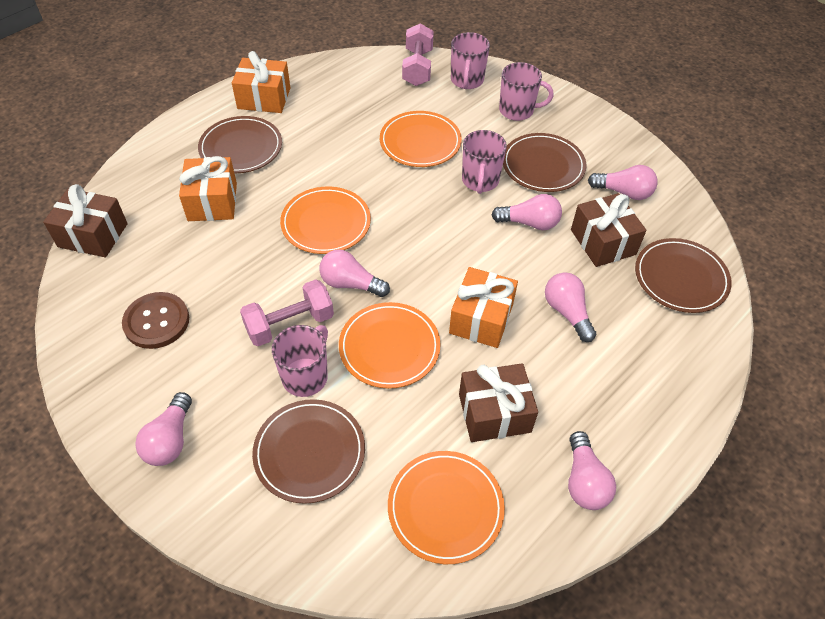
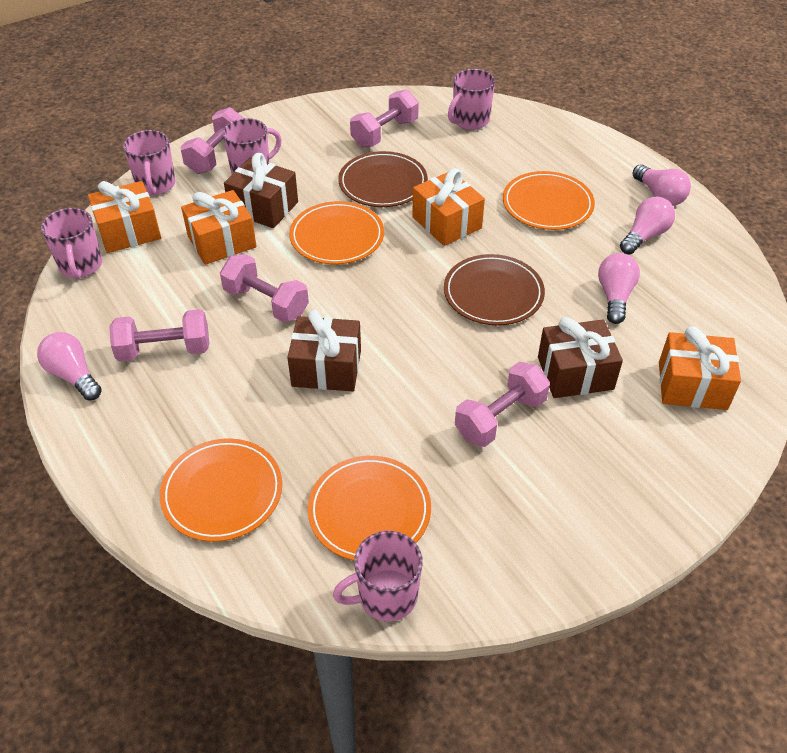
brown button: [122,292,189,349] = 1 -> none = 0
brown plate: [198,116,282,173] [252,399,365,504] [503,133,587,192] [635,238,732,313] = 4 -> [338,151,428,207] [444,254,545,325] = 2
orange gift: [179,156,237,221] [232,51,290,113] [449,267,518,348] = 3 -> [88,181,161,253] [181,190,257,265] [412,168,485,246] [659,326,741,410] = 4
pink dumbbell: [240,279,334,346] [402,23,434,86] = 2 -> [109,309,209,362] [180,107,244,174] [220,254,309,322] [350,89,419,148] [455,362,550,447] = 5
pink light bulb: [135,392,192,466] [319,250,390,297] [491,194,562,230] [545,272,596,342] [568,431,616,510] [588,165,658,200] = 6 -> [37,332,102,401] [598,253,640,324] [620,197,675,254] [632,164,691,206] = 4
pink mug: [272,325,328,397] [451,32,490,89] [462,130,507,194] [499,62,554,121] = 4 -> [41,208,102,279] [123,130,176,195] [222,118,282,174] [333,531,423,621] [448,69,495,130] = 5

